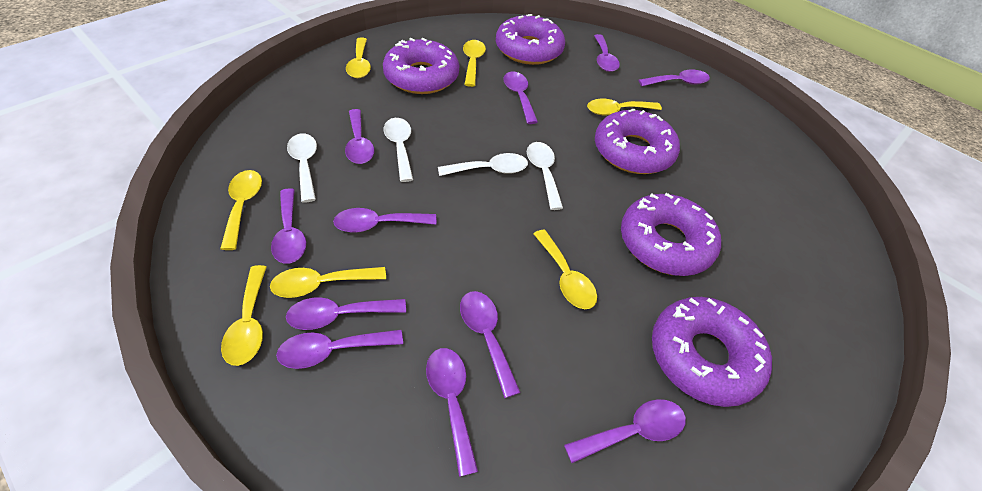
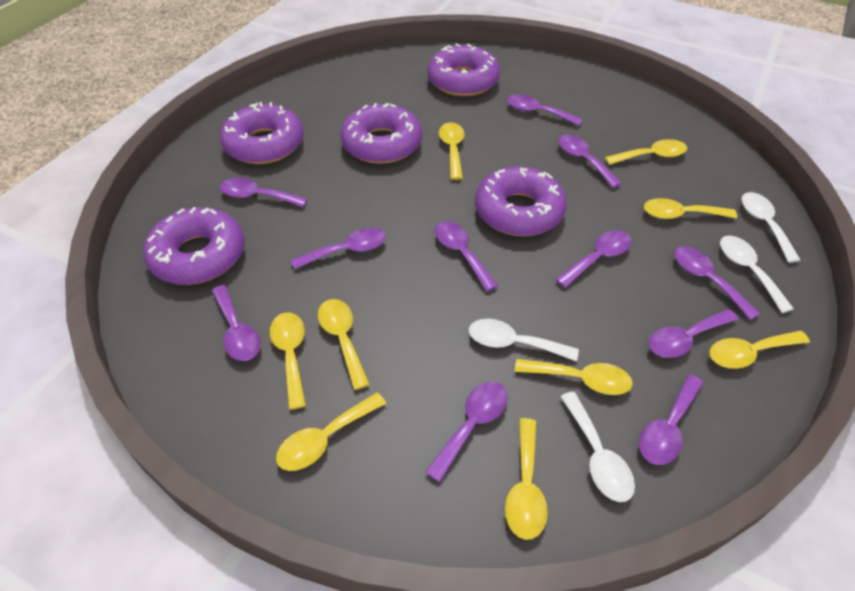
yellow spoon: [220,170,262,250] [221,265,267,366] [270,267,386,298] [346,38,371,78] [463,40,486,87] [533,229,597,309] [587,99,662,115] = 7 -> [270,312,306,410] [276,392,386,471] [318,299,370,390] [439,122,465,180] [505,418,548,540] [515,359,633,395] [605,139,687,165] [644,198,737,219] [710,331,810,369] = 9

